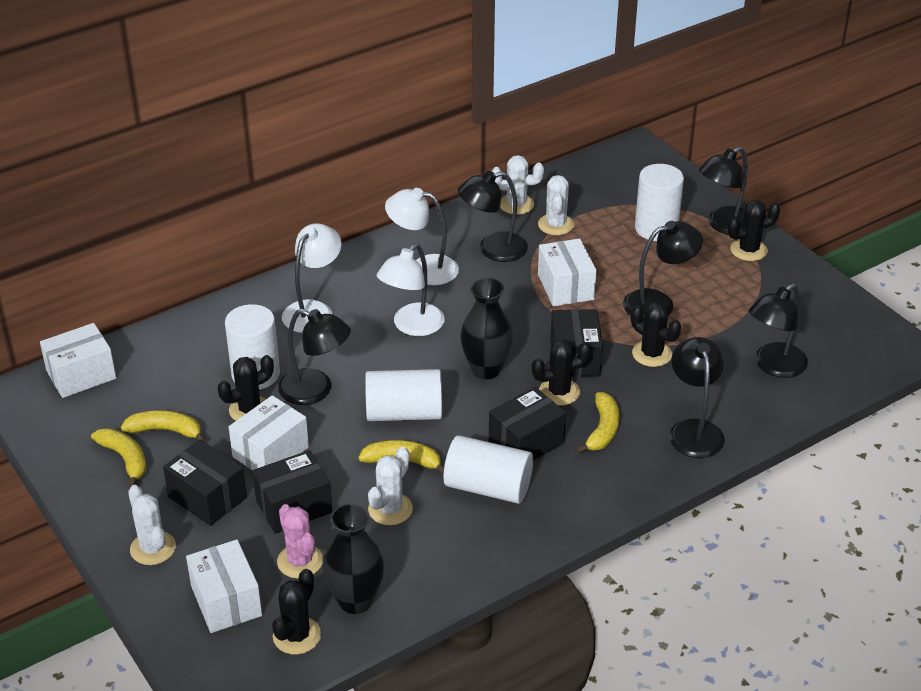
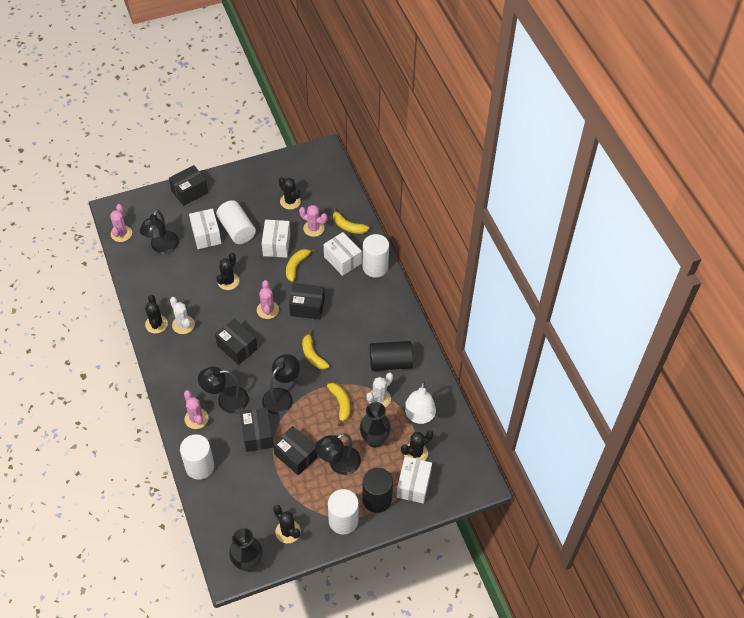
black box: [163,440,247,526] [252,450,332,534] [489,387,566,461] [550,309,603,377] = 4 -> [169,165,208,206] [215,319,257,365] [240,407,273,452] [273,426,318,476] [289,283,325,319] = 5
black cylinder: none = 0 -> [362,468,393,513] [370,341,413,371] = 2
black lamp: [278,309,351,405] [458,171,528,262] [623,221,703,321] [669,337,725,458] [699,146,748,234] [749,283,808,378] = 6 -> [139,209,179,254] [198,367,249,413] [262,354,300,415] [315,433,361,475] = 4
pink cactus: [277,504,323,578] = 1 -> [110,204,132,242] [184,390,208,429] [257,280,279,319] [299,205,327,237] = 4
white cactus: [128,485,176,565] [368,447,413,525] [492,155,544,215] [538,175,574,235] = 4 -> [170,297,195,334] [366,373,393,408] = 2
white lamp: [282,224,342,333] [377,244,445,336] [385,188,459,285] = 3 -> [405,381,436,424] = 1

